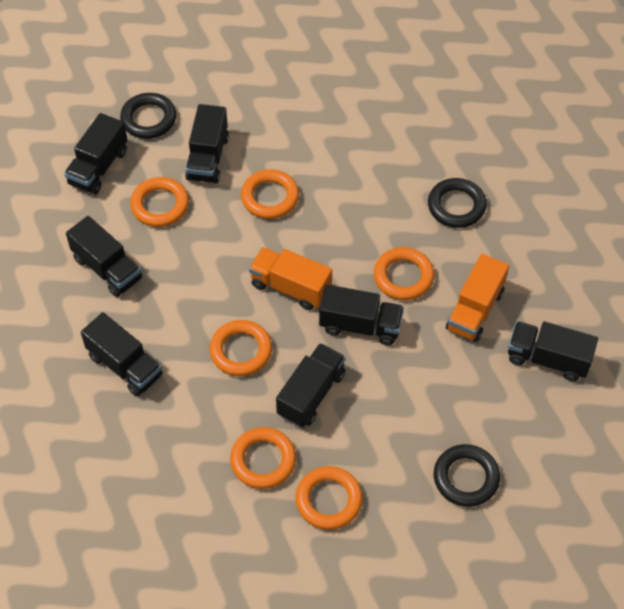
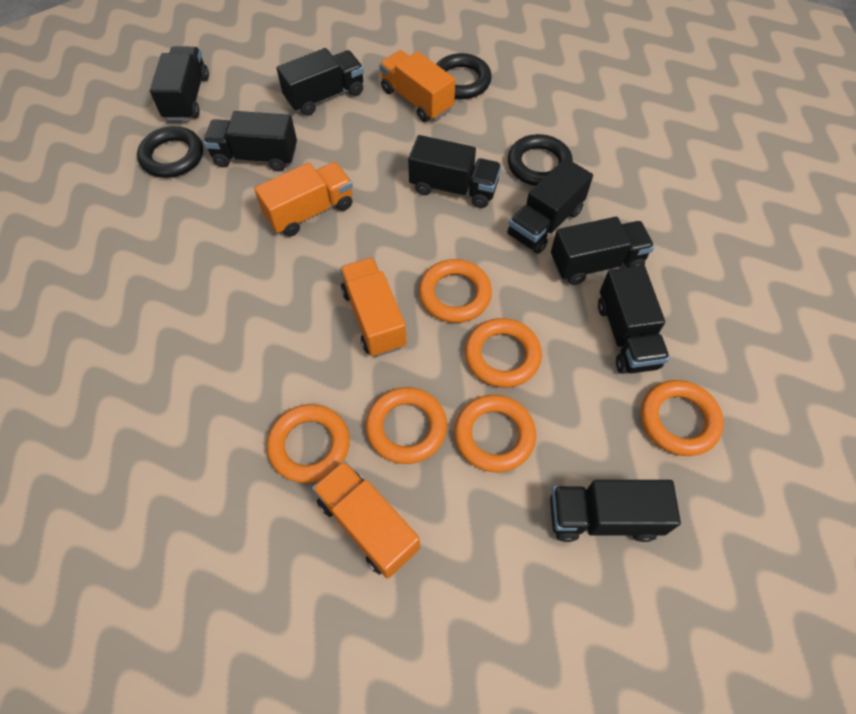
black truck: [64,113,127,194] [66,216,142,297] [81,312,163,396] [185,104,229,184] [276,343,345,427] [319,285,404,345] [508,321,598,381] = 7 -> [150,46,209,121] [204,111,297,171] [277,48,364,116] [408,135,501,208] [507,158,593,254] [550,480,681,542] [551,217,654,285] [598,265,670,374] = 8
orange truck: [249,247,332,310] [446,254,509,342] = 2 -> [254,162,353,236] [312,461,420,579] [340,257,407,357] [379,50,455,122] = 4

